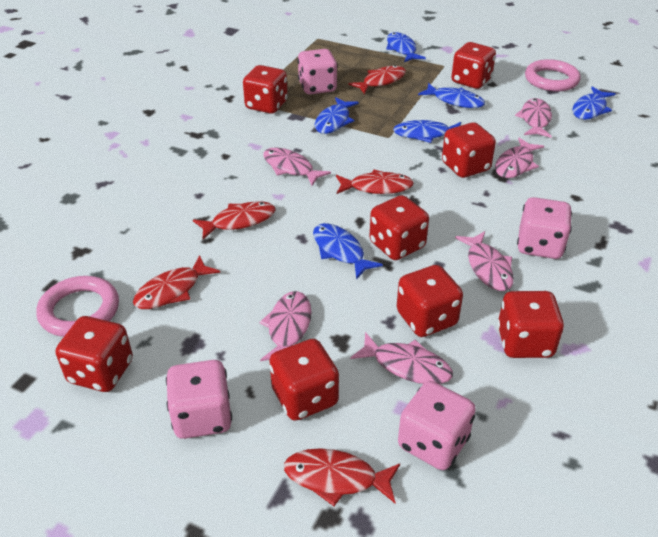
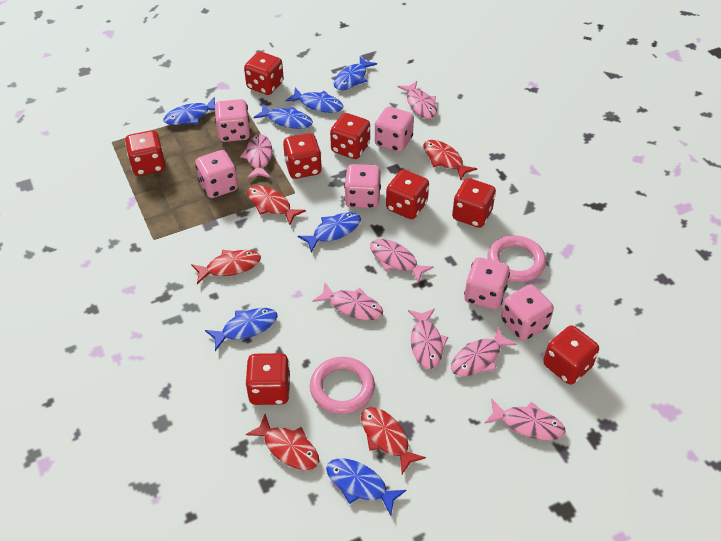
blue fish: [313,223,383,280] [315,97,359,134] [386,32,426,62] [393,120,461,143] [418,83,485,108] [572,87,616,120] = 6 -> [163,97,215,125] [205,308,278,351] [253,104,313,129] [286,88,343,113] [298,212,361,252] [326,458,406,515] [334,57,377,90] = 7
pink dice: [166,360,232,439] [298,49,338,94] [398,381,476,470] [517,197,572,259] = 4 -> [195,150,238,198] [215,99,251,142] [344,164,381,209] [375,106,414,152] [464,257,510,310] [501,284,554,341] = 6
pink fish: [259,291,311,361] [263,147,331,186] [350,332,453,384] [455,231,514,291] [495,138,544,178] [515,98,552,138] = 6 -> [240,134,272,179] [313,283,383,321] [370,239,434,283] [398,81,437,119] [408,308,448,369] [451,326,517,376] [484,398,566,440] = 7

